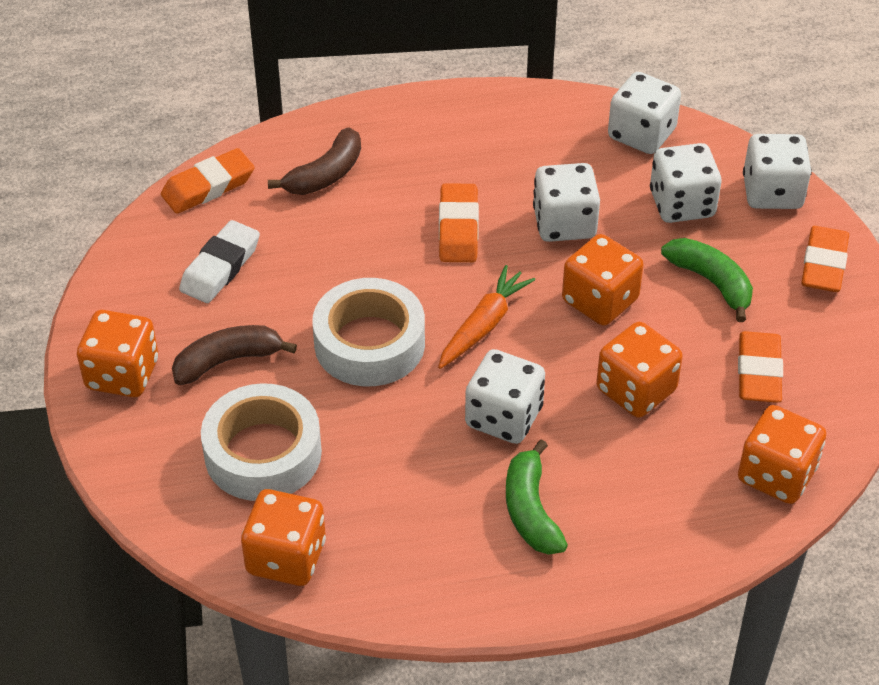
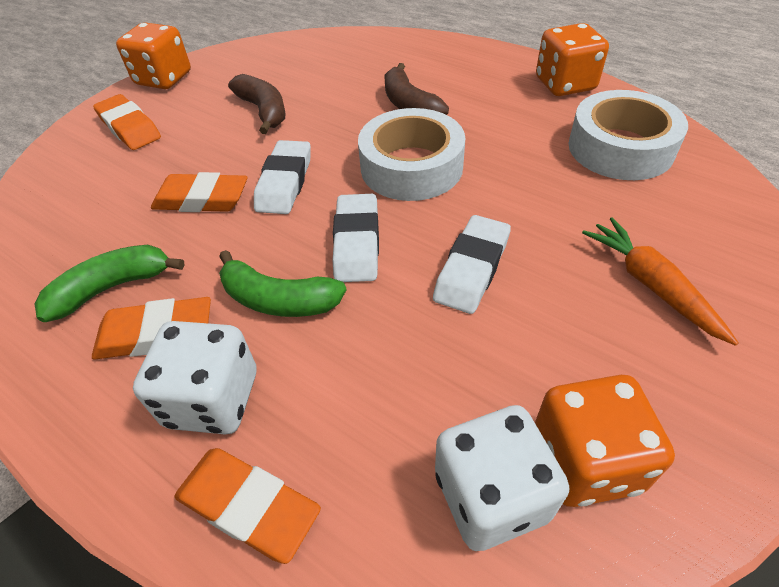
orange dice: [77,310,158,397] [241,489,326,586] [562,234,643,325] [596,322,683,418] [738,405,826,504] = 5 -> [116,23,191,89] [535,375,675,507] [536,23,609,96] = 3
white dice: [465,349,545,444] [533,163,600,242] [608,72,681,154] [650,143,721,223] [743,134,812,209] = 5 -> [133,321,256,435] [435,405,569,551] = 2
white eraser: [179,220,260,303] = 1 -> [254,140,311,214] [332,194,379,282] [433,215,511,314] = 3

